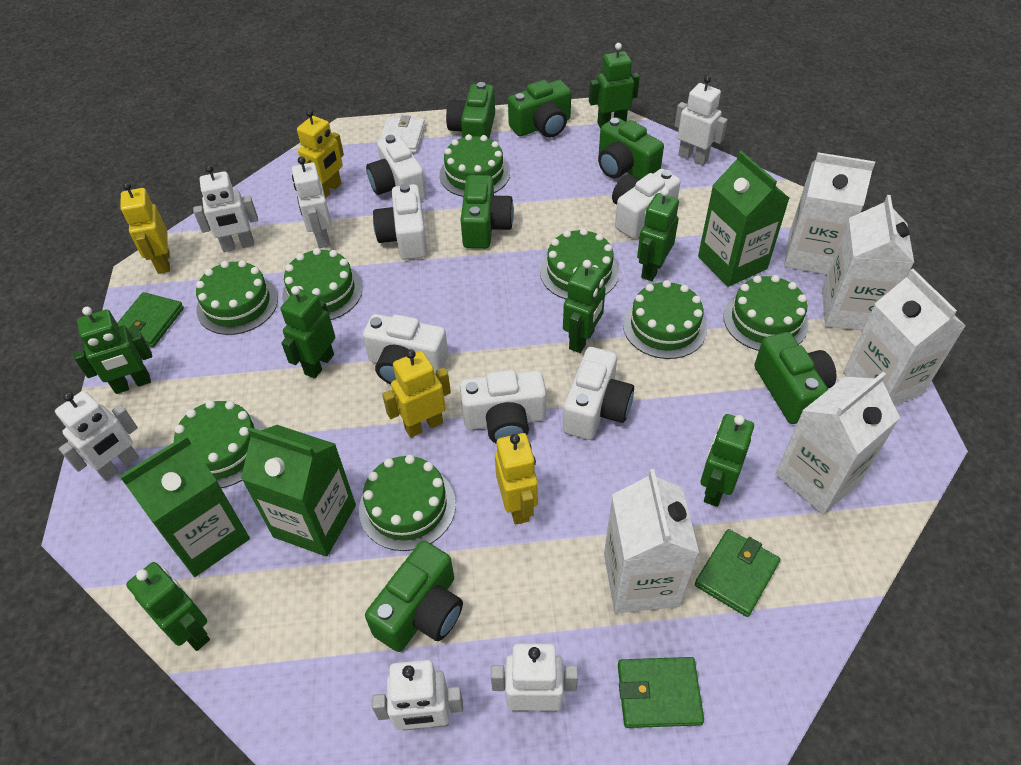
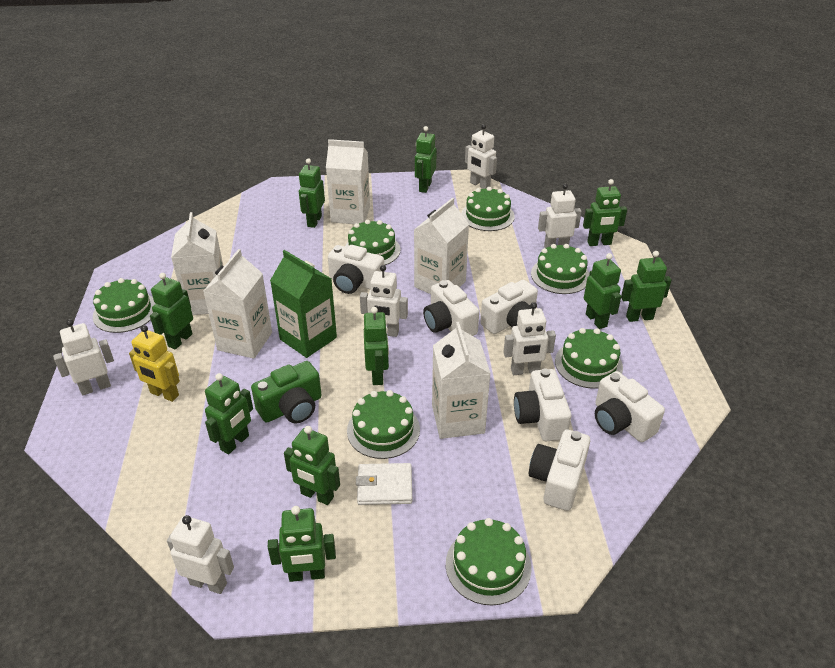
green cake: [174,400,265,488] [196,260,278,335] [282,248,362,320] [359,455,456,551] [439,134,510,197] [540,228,619,299] [623,280,707,359] [723,275,809,351] = 8 -> [93,278,156,333] [345,220,400,265] [347,390,420,459] [446,518,531,605] [461,187,515,231] [531,244,590,294] [555,328,623,389] = 7
green camera: [365,541,463,652] [446,82,495,139] [461,175,514,249] [508,80,571,137] [598,117,664,179] [754,332,837,424] = 6 -> [251,361,322,423] = 1
green carton: [120,435,250,577] [241,425,356,557] [698,151,789,287] = 3 -> [270,250,337,358] = 1
green robot: [73,307,152,394] [126,562,210,651] [280,286,335,379] [563,260,606,353] [589,43,640,129] [637,188,679,281] [700,414,754,507] = 7 -> [150,273,193,349] [205,373,253,455] [268,506,336,582] [284,426,340,505] [299,158,325,228] [364,307,389,385] [415,126,437,193] [583,179,627,246] [584,253,621,329] [621,251,671,322] = 10
green wallet: [117,292,184,347] [618,657,704,728] [695,529,780,617] = 3 -> none = 0
yellow robot: [120,182,170,274] [297,109,344,198] [382,349,451,438] [495,433,538,525] = 4 -> [129,325,180,402] = 1

